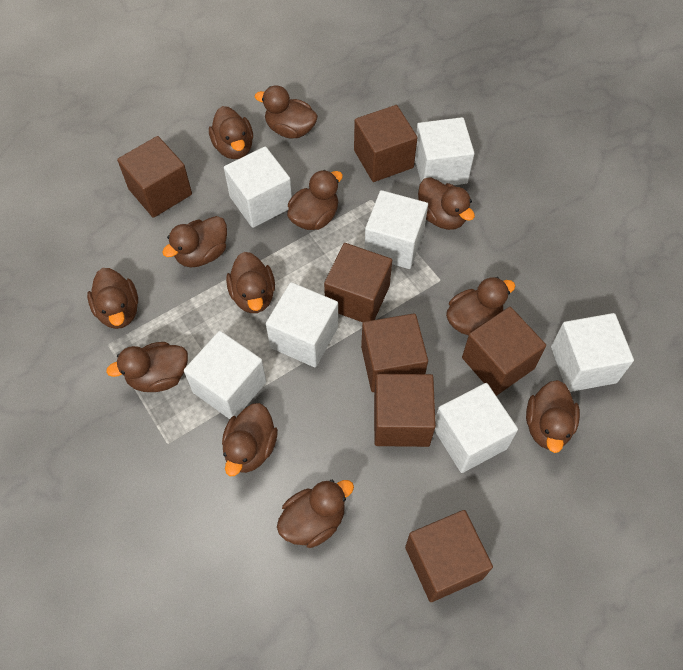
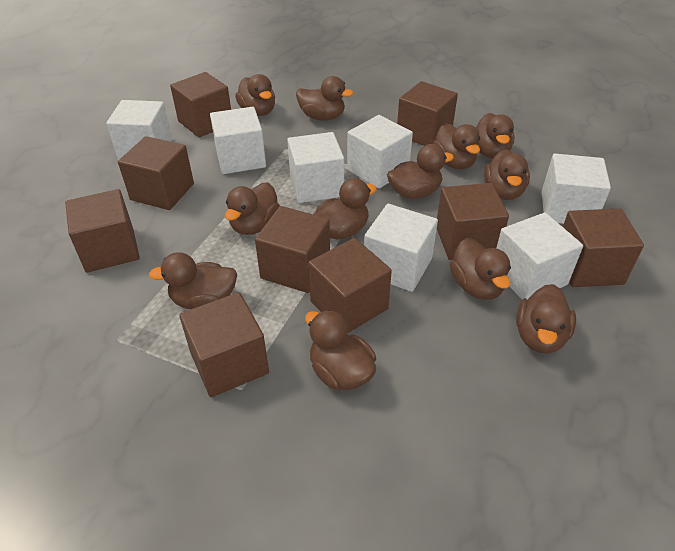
brown cube: [117,136,192,218] [324,243,392,322] [354,105,418,182] [361,314,428,392] [374,374,436,447] [405,510,493,602] [462,307,546,396] = 7 -> [65,189,140,273] [118,136,194,210] [170,72,231,137] [179,292,269,397] [255,206,330,293] [308,238,392,334] [397,81,458,146] [437,183,509,260] [563,208,644,287] = 9

